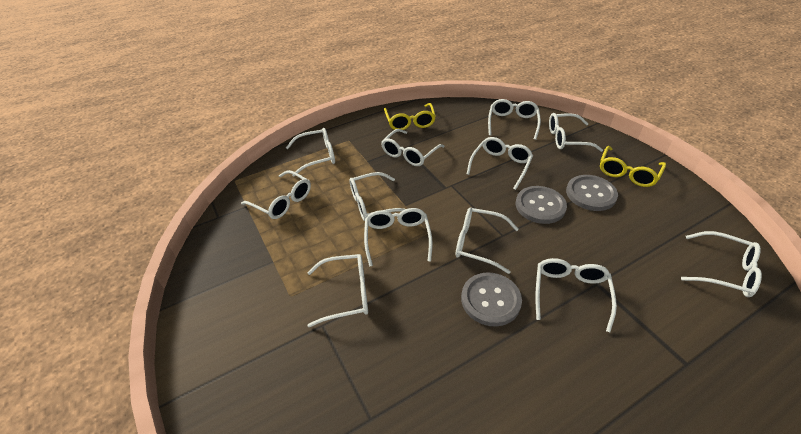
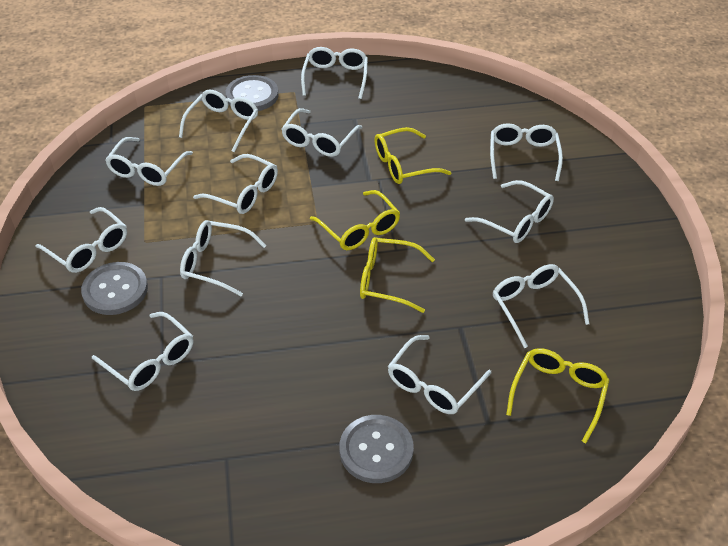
yellow glasses: [384,103,436,130] [600,146,666,187] = 2 -> [310,190,400,250] [360,237,435,313] [375,127,452,184] [506,348,609,443] = 4

